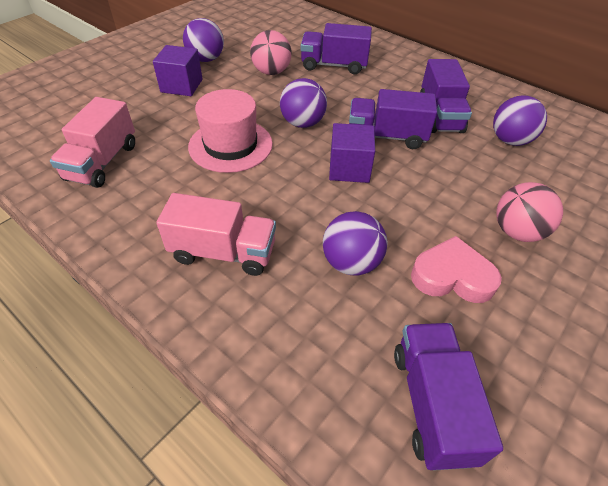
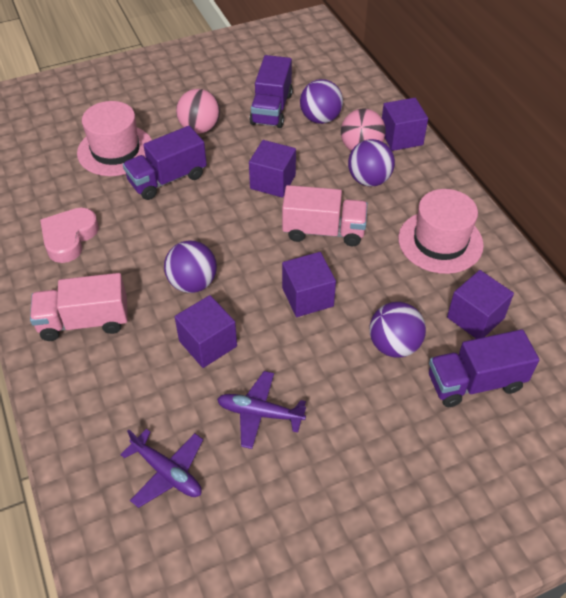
pink hat: [188,89,273,173] = 1 -> [77,101,152,176] [398,189,484,274] = 2
purple cube: [153,45,203,96] [329,123,375,183] = 2 -> [175,295,237,368] [249,140,296,198] [282,252,336,317] [382,98,428,151] [447,270,514,339] = 5
purple plane: none = 0 -> [120,429,203,508] [217,371,306,449] = 2
purple truck: [301,23,372,74] [349,89,437,149] [394,323,503,471] [420,59,472,133] = 4 -> [123,126,207,200] [249,55,293,128] [429,329,539,407] = 3

